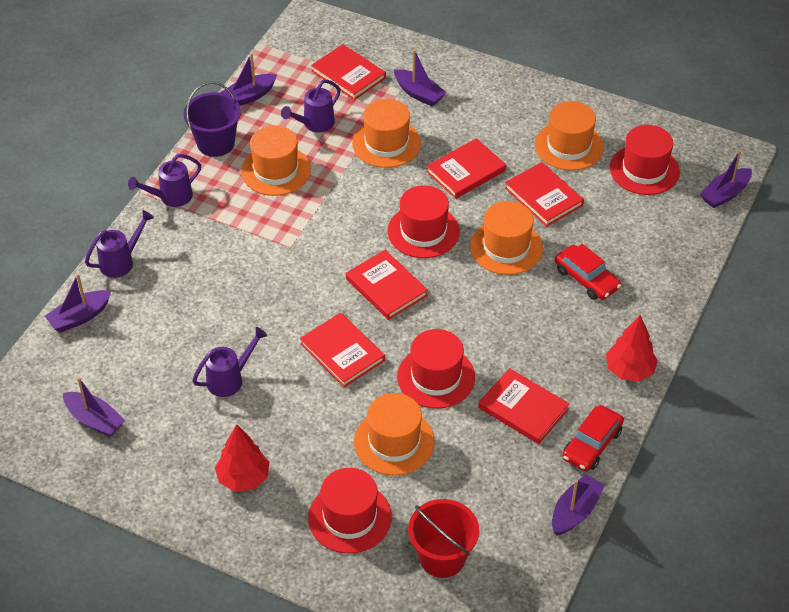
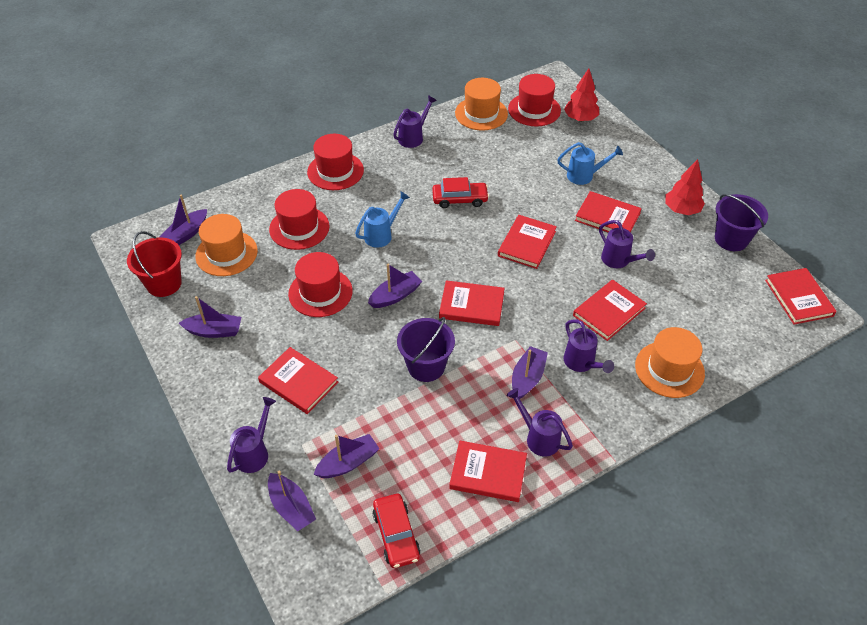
blue watering can: none = 0 -> [355,191,410,248] [557,142,623,185] = 2
orange hat: [241,125,311,196] [352,99,421,168] [354,393,435,475] [470,201,543,275] [535,101,604,171] = 5 -> [195,214,258,276] [455,78,508,130] [635,327,705,398] = 3
purple bucket: [184,82,241,157] = 1 -> [397,317,455,382] [715,194,768,251] = 2
purple watering can: [85,210,154,278] [128,154,201,207] [192,327,267,397] [281,80,341,133] = 4 -> [227,397,276,473] [393,95,437,148] [506,388,573,456] [564,319,614,373] [599,220,655,268] = 5
red book: [300,313,385,387] [311,44,386,100] [346,250,428,320] [426,138,506,199] [478,368,569,444] [505,162,584,227] = 6 -> [258,347,338,414] [439,280,505,326] [449,441,527,502] [498,215,557,269] [573,279,647,341] [575,191,642,232] [765,268,837,325] = 7

